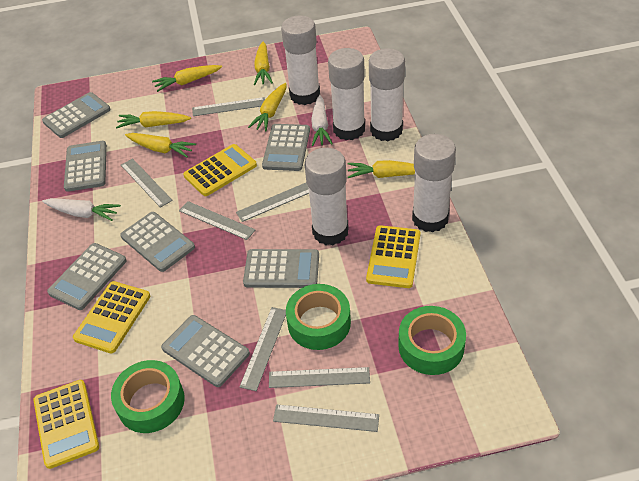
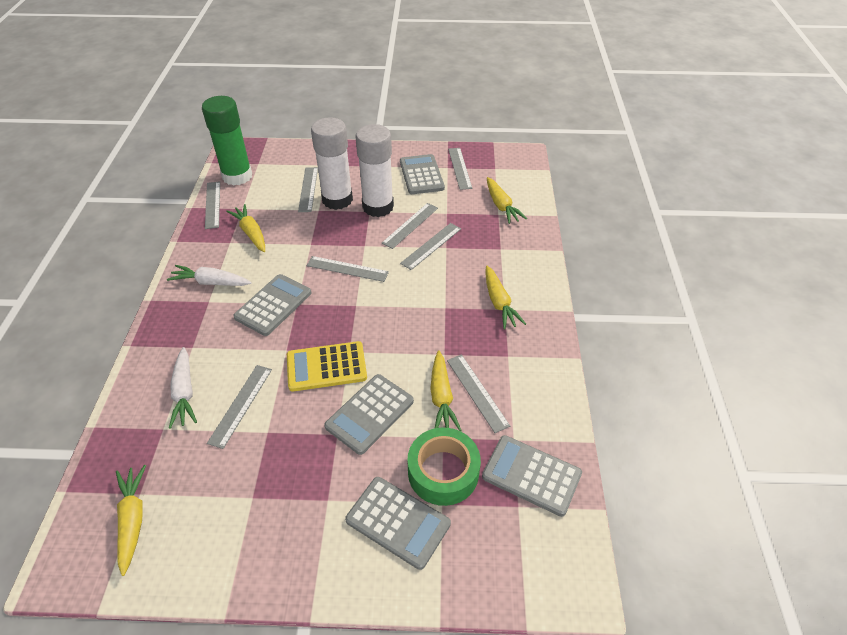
green glue stick: none = 0 -> [202,96,252,186] = 1
green tape: [111,360,185,433] [286,284,351,350] [398,306,466,375] = 3 -> [407,427,481,506] = 1
grey calculator: [42,92,111,138] [47,243,127,310] [64,141,107,192] [120,212,195,272] [161,315,250,387] [243,249,319,288] [262,124,310,171] = 7 -> [233,274,311,336] [324,374,414,455] [345,477,451,570] [400,154,445,194] [482,435,582,517] = 5
grey ruler: [121,158,173,208] [179,201,255,240] [192,97,265,116] [236,183,309,222] [240,307,286,391] [269,367,370,388] [273,404,379,432] = 7 -> [205,181,220,229] [207,365,272,449] [298,167,318,212] [307,256,389,282] [382,203,438,249] [400,223,461,270] [447,354,510,433] [448,148,472,190] = 8
white glue stick: [281,15,320,105] [305,148,349,245] [328,48,365,140] [369,48,405,141] [412,134,456,233] = 5 -> [311,117,353,210] [356,124,394,217] = 2
yellow calculator: [33,380,99,469] [73,281,150,353] [183,144,257,196] [366,225,420,288] = 4 -> [287,341,367,392] = 1
yellow carrot: [116,111,191,128] [125,133,196,157] [152,65,222,92] [248,83,287,131] [254,42,273,85] [348,160,415,178] = 6 -> [116,465,146,576] [226,204,265,252] [430,350,461,431] [485,266,526,329] [487,177,527,224] = 5

